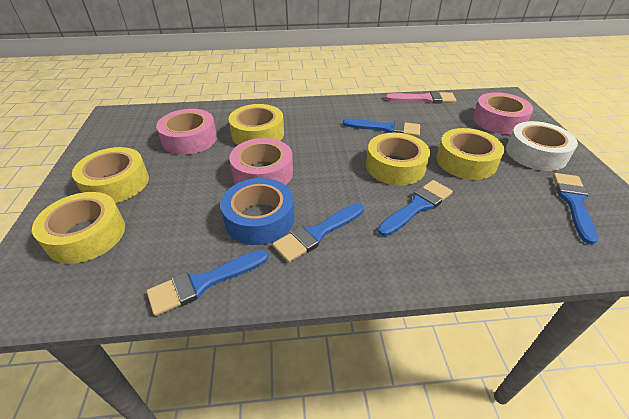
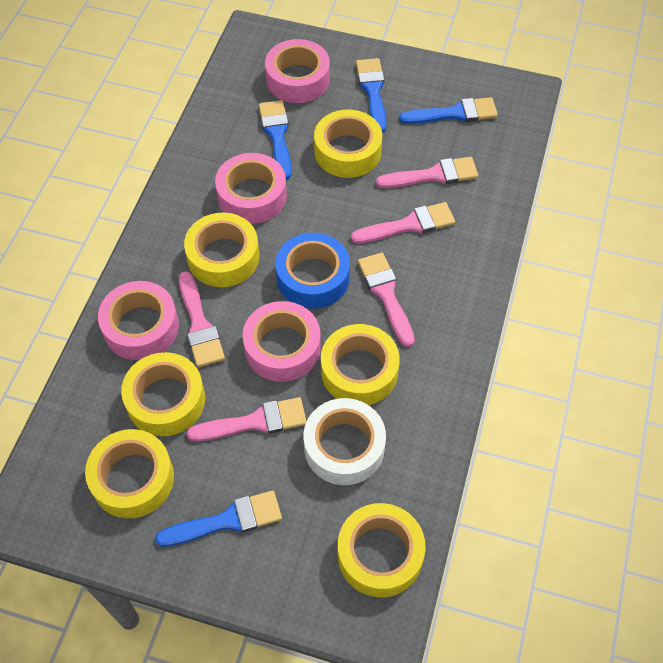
blue brush: [147,250,268,316] [272,203,364,263] [343,119,420,137] [378,180,453,236] [553,173,598,245] = 5 -> [155,490,282,547] [259,100,292,179] [356,58,387,133] [399,97,498,124] = 4
pink brush: [385,91,456,104] = 1 -> [179,271,225,367] [187,397,307,441] [351,202,455,244] [358,253,415,347] [376,157,478,188] = 5
pink tape: [156,109,217,155] [229,138,293,185] [473,92,533,134] = 3 -> [98,281,179,360] [215,153,287,224] [242,301,321,382] [265,39,330,103] = 4
yellow tape: [32,192,125,264] [72,147,149,203] [228,104,284,145] [366,133,430,185] [437,128,504,180] = 5 -> [85,429,174,518] [121,352,205,436] [184,213,259,287] [314,110,382,178] [321,324,400,405] [338,503,426,597] = 6

